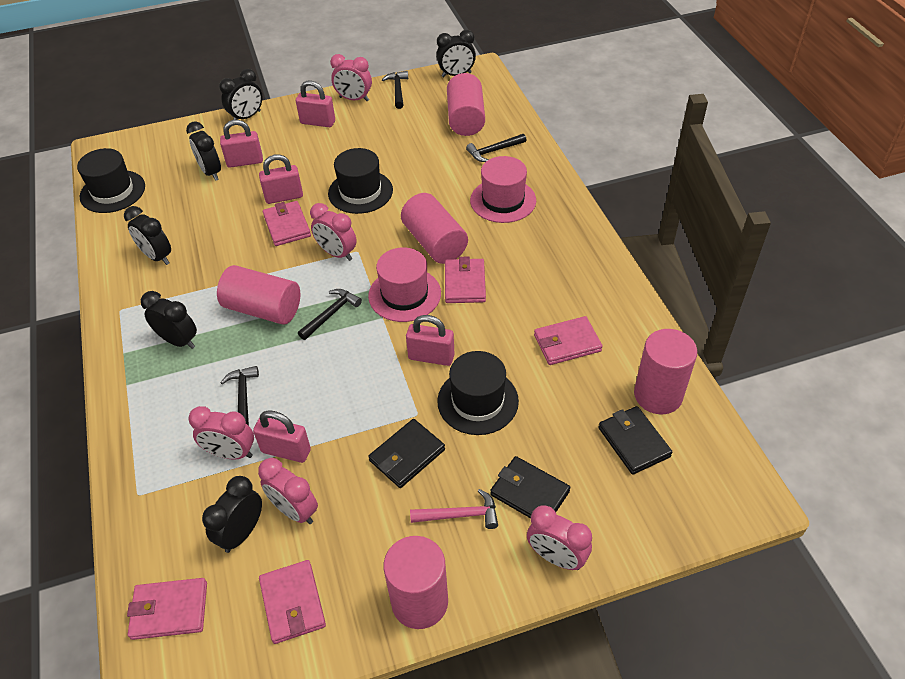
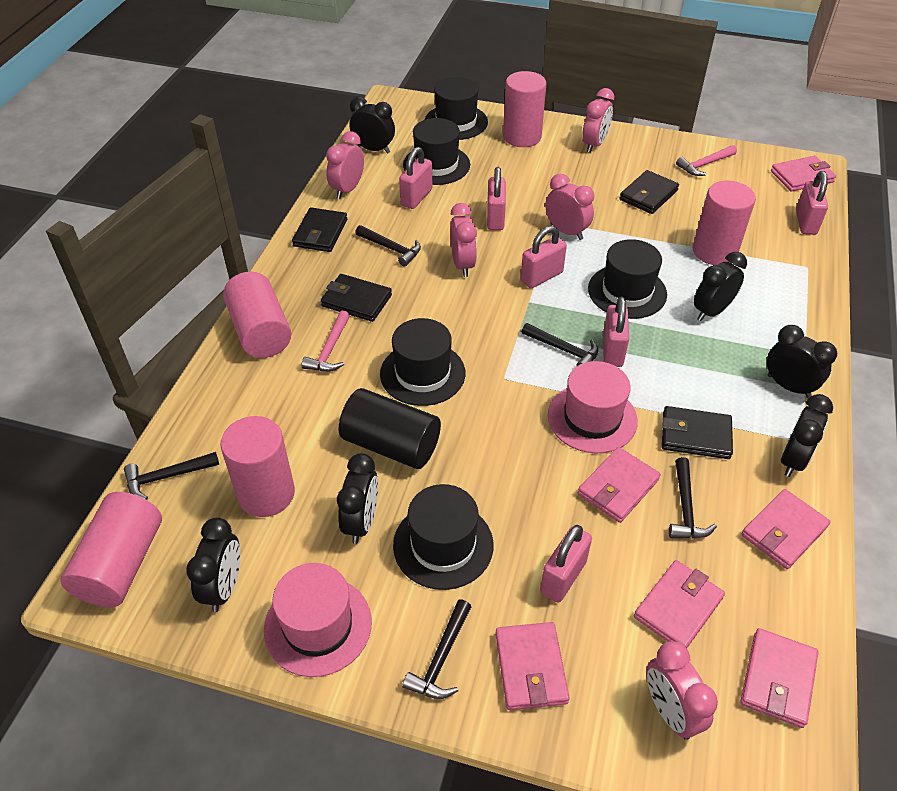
black cylinder: none = 0 -> [339,388,441,469] = 1
black hammer: [220,366,259,426] [298,289,362,340] [382,71,408,109] [466,134,526,162] = 4 -> [124,452,219,500] [355,225,421,267] [402,600,472,699] [522,323,598,366] [669,457,717,538] = 5
black hat: [77,148,145,213] [328,148,393,214] [437,351,519,435] = 3 -> [380,318,465,406] [393,484,493,590] [403,118,470,185] [425,77,488,140] [588,239,667,319] = 5
black wallet: [368,419,445,488] [490,456,570,518] [598,406,673,475] = 3 -> [292,208,347,252] [321,274,392,322] [619,170,679,214] [662,406,733,459] = 4
pink hammer: [410,489,498,529] = 1 -> [302,311,350,372] [676,145,737,176] = 2
pink padlock: [220,120,263,168] [253,410,311,463] [259,154,303,204] [296,80,335,127] [406,315,455,366] = 5 -> [399,147,432,209] [487,167,506,230] [521,226,567,288] [540,525,592,603] [603,297,629,367] [796,171,828,235] = 6
pink wallet: [127,578,207,640] [259,560,326,644] [263,201,311,246] [445,256,486,303] [534,316,603,365] = 5 -> [495,622,570,710] [578,447,661,523] [634,560,725,648] [740,628,818,728] [742,489,831,569] [771,156,836,192] = 6

